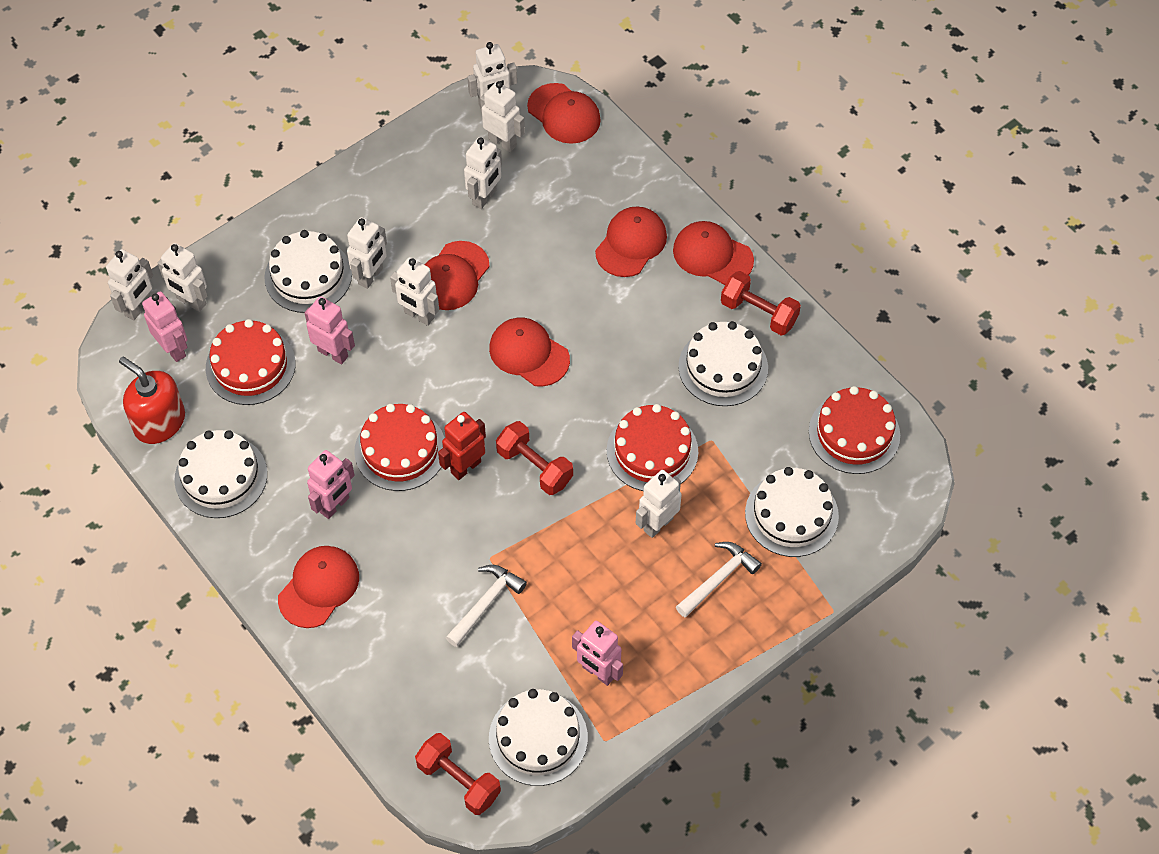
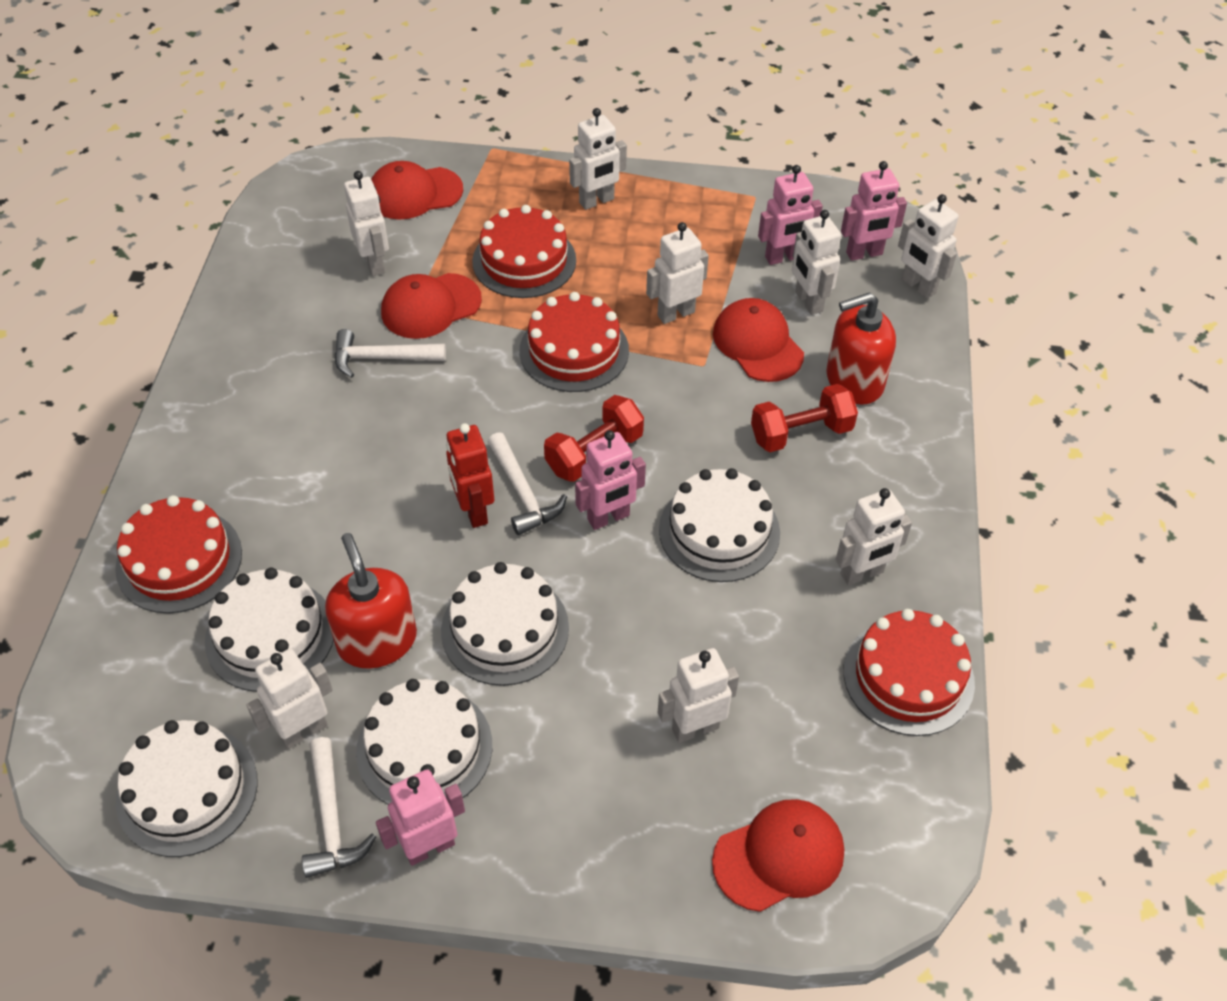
red cap: [278,546,359,628] [425,241,490,310] [489,318,570,387] [527,83,601,144] [595,206,667,277] [673,221,754,285] = 6 -> [371,161,463,220] [381,273,482,339] [712,799,844,912] [713,298,804,382] = 4
red dumbbell: [415,733,501,815] [496,421,573,495] [721,271,801,335] = 3 -> [544,395,644,482] [751,384,858,452] = 2
red soap dispenser: [119,356,185,444] = 1 -> [325,533,417,669] [827,292,896,405] = 2
white hammer: [445,565,527,647] [676,542,762,617] = 2 -> [302,737,376,878] [334,329,446,378] [488,432,567,535] = 3

